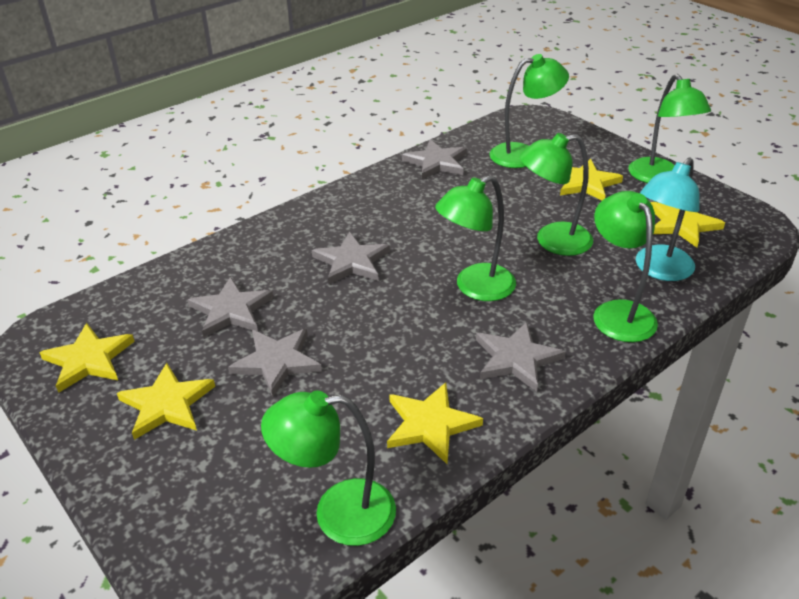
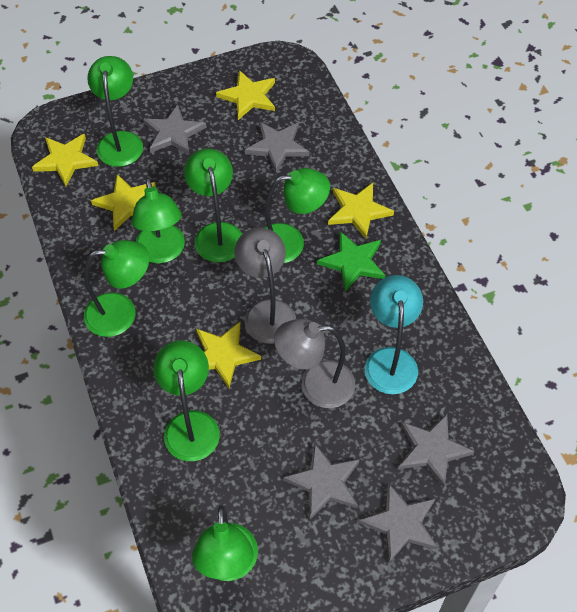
green lamp: [261,391,396,546] [435,175,516,301] [490,54,569,168] [520,133,593,256] [593,191,658,342] [628,74,711,183] = 6 -> [84,240,149,337] [87,56,143,167] [132,178,185,263] [154,341,220,461] [184,148,242,262] [192,505,258,581] [264,168,330,263] = 7
green star: none = 0 -> [317,232,385,292] = 1
grey lamp: none = 0 -> [234,227,296,344] [274,319,355,408] = 2

